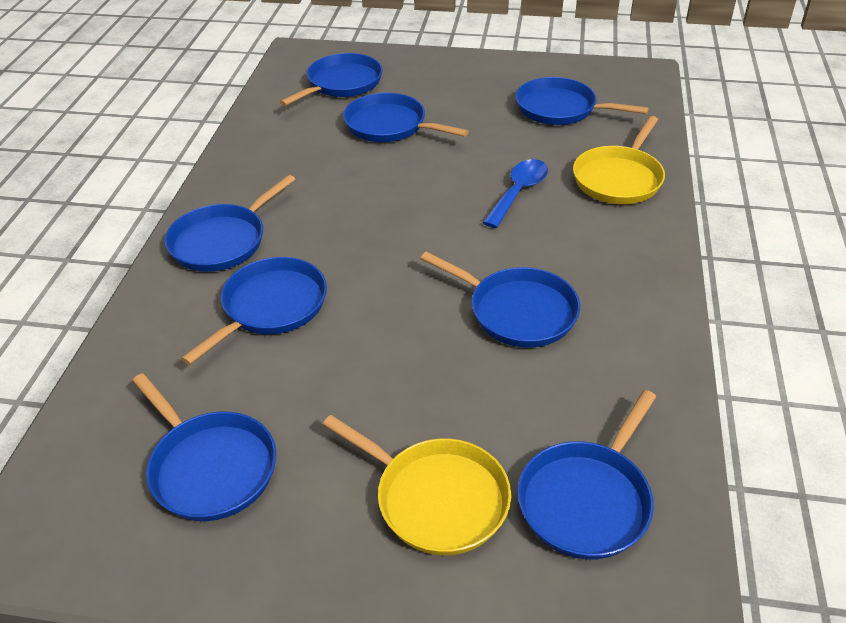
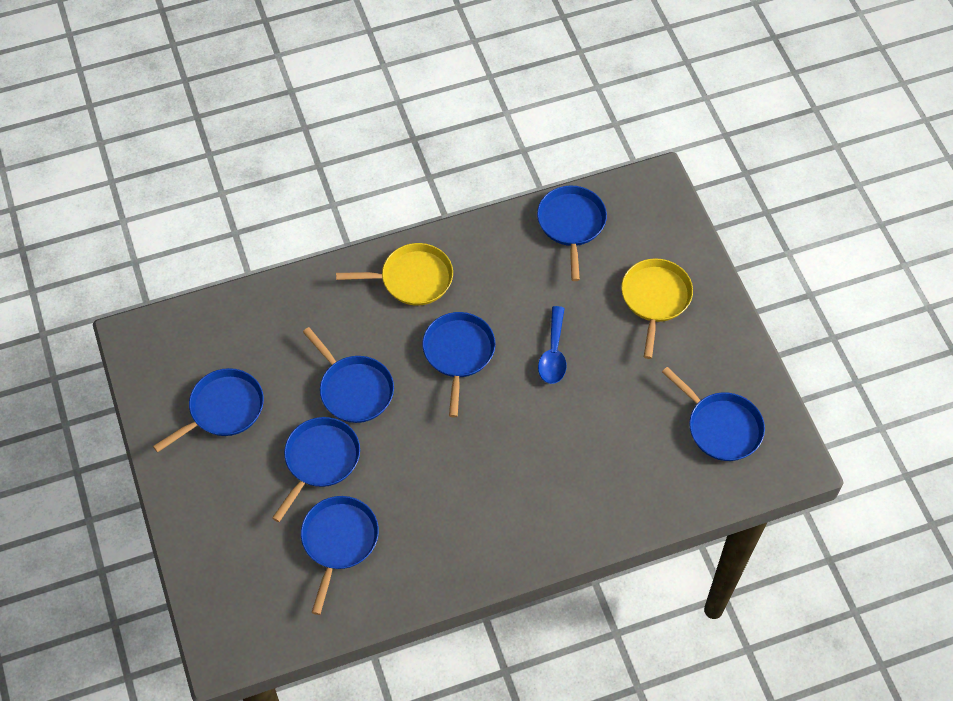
blue pan: [132,373,276,521] [165,175,295,272] [181,257,327,365] [280,53,383,106] [343,93,469,142] [420,251,580,348] [515,77,649,125] [517,390,656,560] = 8 -> [153,368,264,452] [272,417,360,522] [301,496,379,615] [303,327,394,423] [422,312,496,417] [537,185,607,281] [662,367,765,461] = 7

